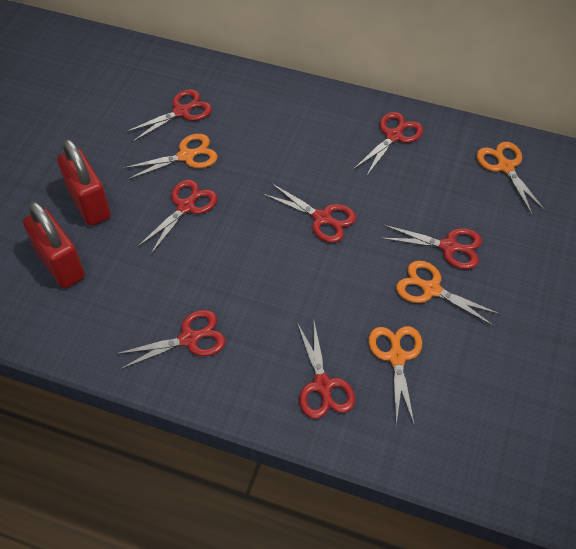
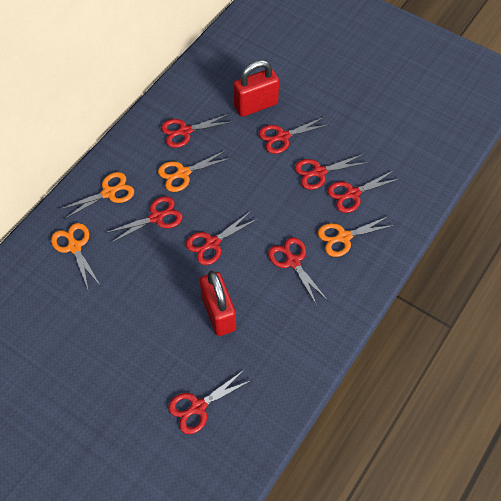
red scissors: [116,310,226,369] [125,89,212,142] [138,180,217,255] [263,183,356,243] [297,322,355,419] [354,112,423,176] [380,225,482,269] = 7 -> [106,196,183,243] [161,114,232,148] [168,370,252,434] [186,211,258,265] [259,117,330,154] [268,237,327,305] [295,154,369,190] [327,170,401,213] = 8

